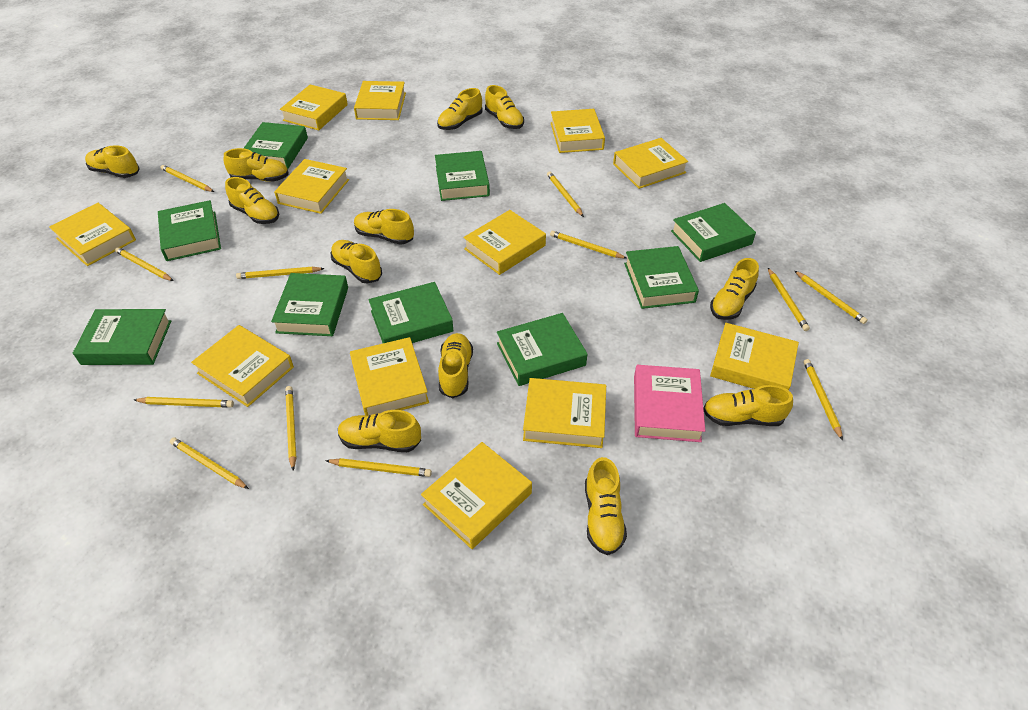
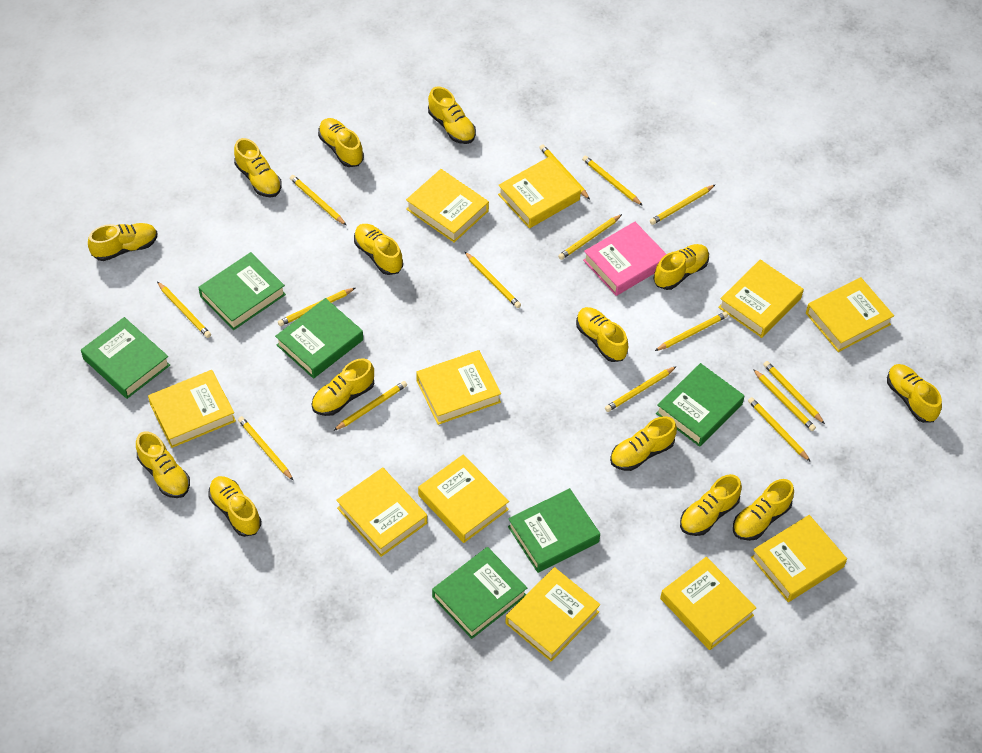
green book: [73,309,171,365] [158,200,221,261] [244,122,308,169] [271,273,348,336] [368,282,454,343] [435,151,490,201] [497,313,587,386] [624,246,699,309] [671,203,756,262] = 9 -> [81,317,170,399] [198,252,286,330] [275,298,363,379] [432,547,527,639] [508,488,600,573] [656,363,745,447] = 6
yellow book: [49,203,136,266] [191,325,294,407] [274,159,349,214] [280,84,348,130] [350,337,429,416] [354,81,406,120] [421,442,532,549] [463,210,546,275] [523,378,606,448] [551,109,605,153] [613,138,688,189] [710,323,799,390] = 12 -> [148,370,236,448] [336,467,427,557] [406,169,489,243] [416,350,501,425] [418,454,509,543] [498,157,581,228] [505,567,601,661] [660,557,756,650] [718,259,804,338] [751,515,847,602] [806,277,894,352] = 11
yellow pencil: [115,247,173,281] [134,397,234,408] [161,165,214,192] [170,437,249,489] [236,267,325,279] [285,386,297,471] [325,458,432,477] [547,171,584,217] [550,231,627,259] [768,268,810,331] [795,271,867,324] [803,359,843,441] = 12 -> [157,282,211,338] [238,416,293,480] [278,288,355,326] [290,175,346,225] [333,381,407,431] [465,252,521,308] [539,144,590,200] [558,214,622,260] [582,156,643,206] [605,366,677,412] [650,184,716,225] [655,312,728,351] [748,397,811,462] [753,369,816,431] [763,361,825,424] = 15
yellow shoe: [85,145,140,178] [224,148,289,182] [225,177,279,224] [331,240,382,283] [338,410,421,452] [354,209,414,245] [437,88,483,130] [438,333,473,398] [485,85,524,129] [585,457,627,555] [703,385,793,426] [710,258,759,320] = 12 -> [88,223,158,261] [136,431,190,498] [208,476,261,537] [234,138,282,197] [312,358,374,416] [318,118,364,167] [354,224,403,275] [428,87,476,144] [576,307,628,362] [610,416,677,471] [653,244,709,290] [680,474,742,536] [733,479,794,541] [887,364,942,423] = 14

